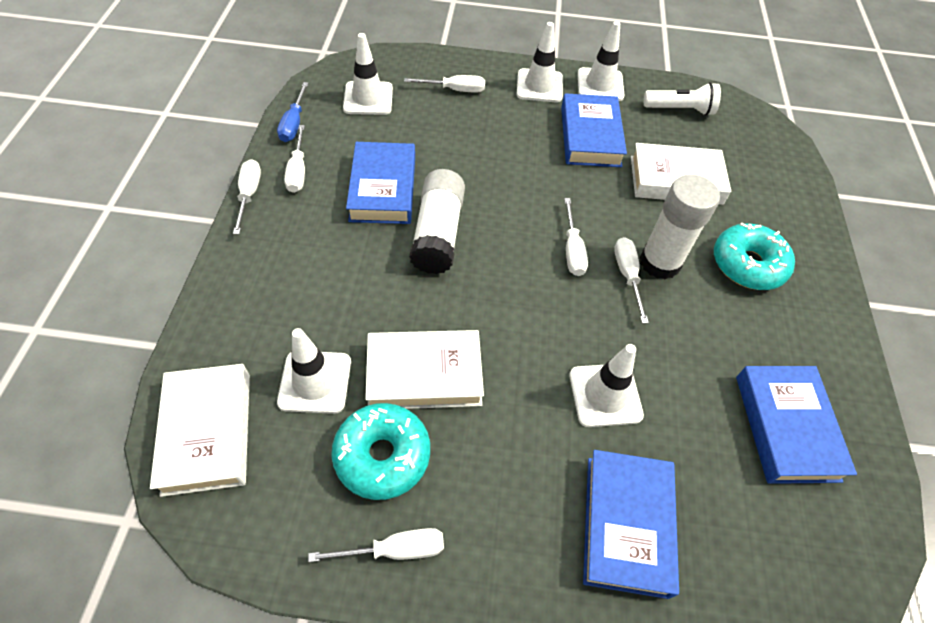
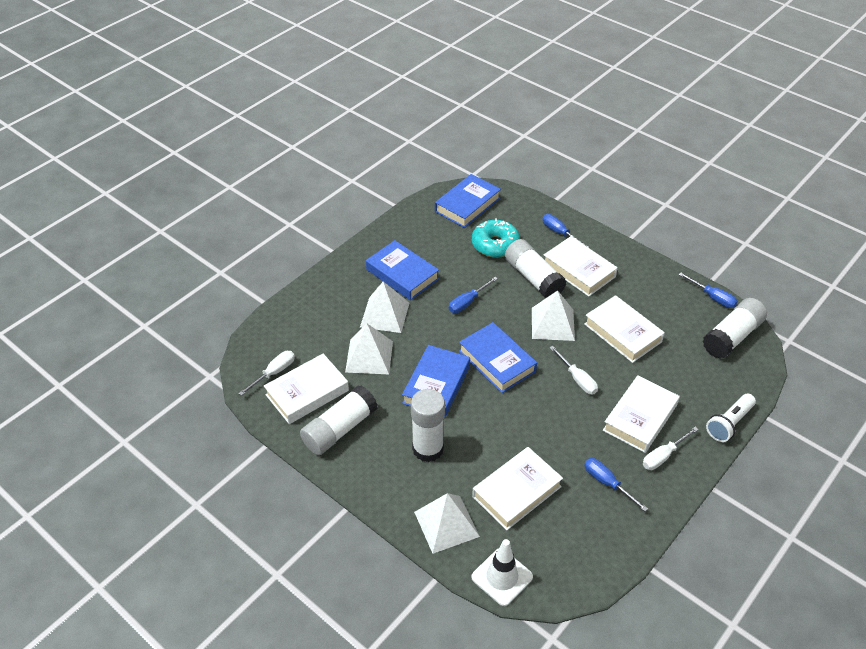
blue screwdriver: [277,82,309,142] = 1 -> [449,277,498,313] [542,214,589,248] [584,458,648,511] [678,272,738,308] = 4
turquoise donut: [331,403,430,500] [714,223,795,290] = 2 -> [472,218,520,258] = 1
white book: [150,364,250,497] [365,330,484,409] [631,143,731,205] = 3 -> [264,354,349,424] [472,447,563,530] [544,236,618,297] [584,295,665,363] [603,375,680,453] = 5
white glue stick: [409,169,465,274] [640,174,720,280] = 2 -> [300,385,378,455] [411,389,445,462] [505,239,566,298] [702,298,767,359] = 4
white pyramid: none = 0 -> [345,323,393,374] [360,281,409,333] [414,493,480,554] [532,291,575,341] = 4
white screwdriver: [233,159,261,234] [284,125,305,193] [308,528,444,562] [404,75,485,93] [564,198,588,276] [614,237,649,323] = 6 -> [239,351,295,396] [550,346,598,394] [643,427,699,470] = 3
white traffic cone: [277,328,351,414] [343,33,393,115] [516,22,563,103] [569,344,644,427] [578,21,624,101] = 5 -> [471,539,533,606] = 1

